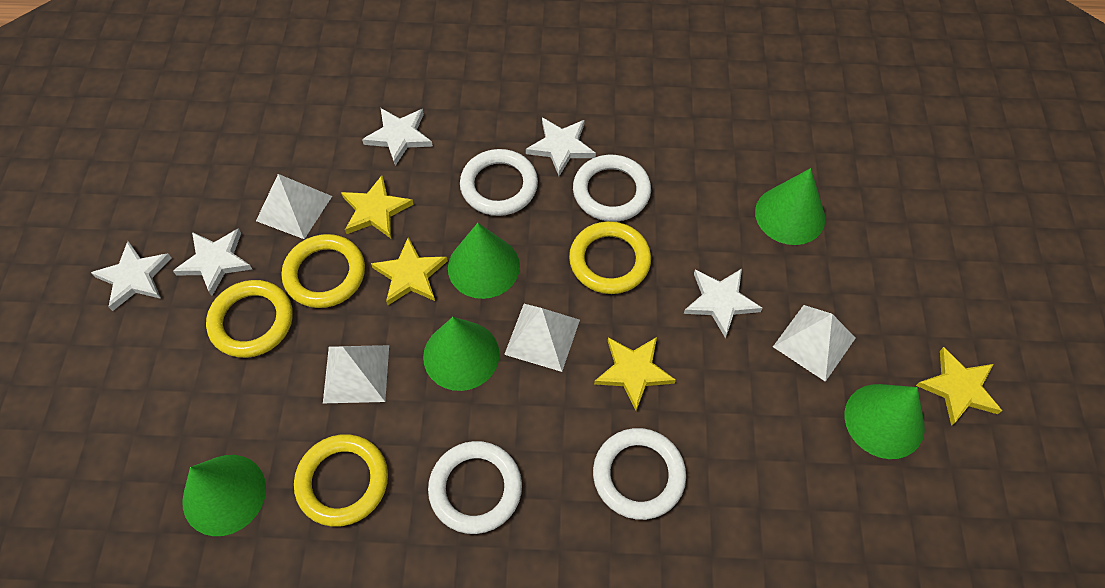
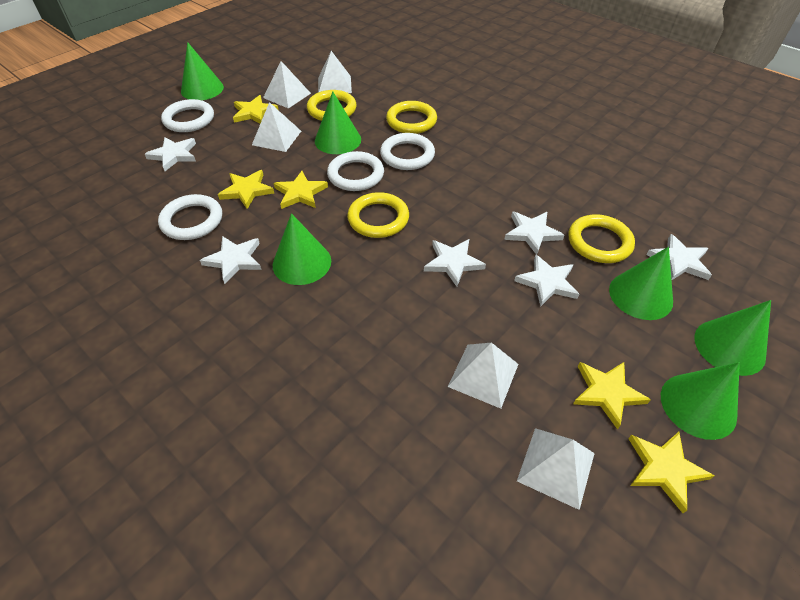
green cone: [182,455,266,536] [423,317,499,391] [448,223,520,299] [755,168,825,245] [844,384,925,459] = 5 -> [181,42,224,100] [273,213,331,285] [315,92,361,154] [609,247,673,320] [661,362,740,440] [694,300,771,376] = 6
white pyramid: [256,174,332,239] [323,345,389,403] [504,304,580,372] [773,305,856,382] = 4 -> [252,102,301,152] [263,61,311,108] [318,51,352,93] [448,343,518,409] [517,428,595,510] = 5
white star: [91,241,171,311] [173,228,252,296] [362,108,433,166] [526,118,596,176] [684,269,762,338] = 5 -> [145,137,196,171] [200,236,262,284] [424,239,486,287] [504,211,564,255] [514,254,579,307] [646,234,712,280] = 6
yellow star: [341,175,414,238] [371,237,448,305] [594,337,676,411] [916,347,1002,426] = 4 -> [218,170,274,209] [233,95,279,124] [274,171,328,209] [573,362,651,430] [628,432,715,513] = 5

